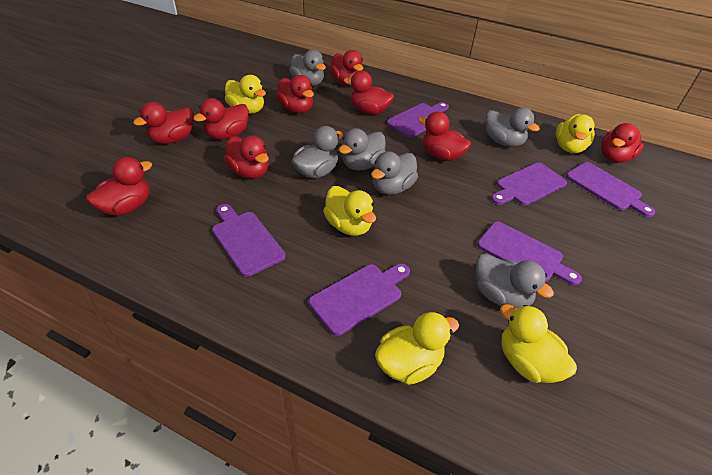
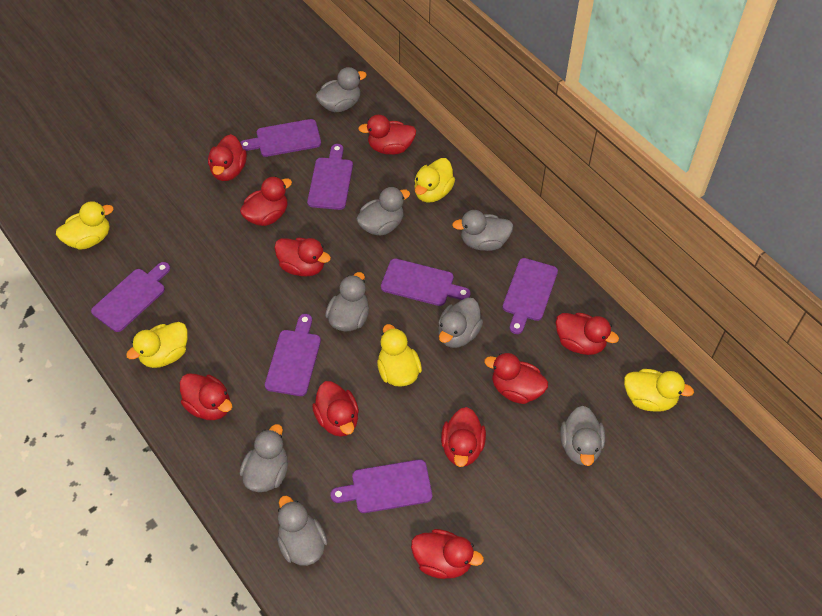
grey duck: [289,50,326,86] [291,126,343,178] [339,128,386,171] [371,151,418,195] [476,253,554,309] [486,108,540,147] = 6 -> [240,424,288,492] [277,495,328,566] [316,67,367,112] [325,272,369,331] [356,187,410,236] [438,298,483,348] [452,210,513,251] [560,406,605,466] = 8
purple cutting board: [212,204,286,277] [309,264,410,336] [387,102,449,138] [477,222,582,285] [491,163,567,205] [566,162,655,217] = 6 -> [91,262,170,332] [240,119,321,157] [265,314,321,396] [307,144,353,210] [330,459,432,513] [381,259,471,306] [503,258,558,334] = 7
red duck: [86,157,152,216] [133,102,194,144] [193,98,249,139] [224,135,269,179] [276,75,314,113] [329,50,363,86] [344,71,394,115] [418,111,471,161] [601,123,644,163] = 9 -> [180,373,232,420] [208,134,247,181] [240,176,292,226] [274,238,331,277] [312,381,359,437] [358,115,416,155] [411,529,484,579] [441,407,486,467] [484,353,548,404] [556,313,619,355] = 10

